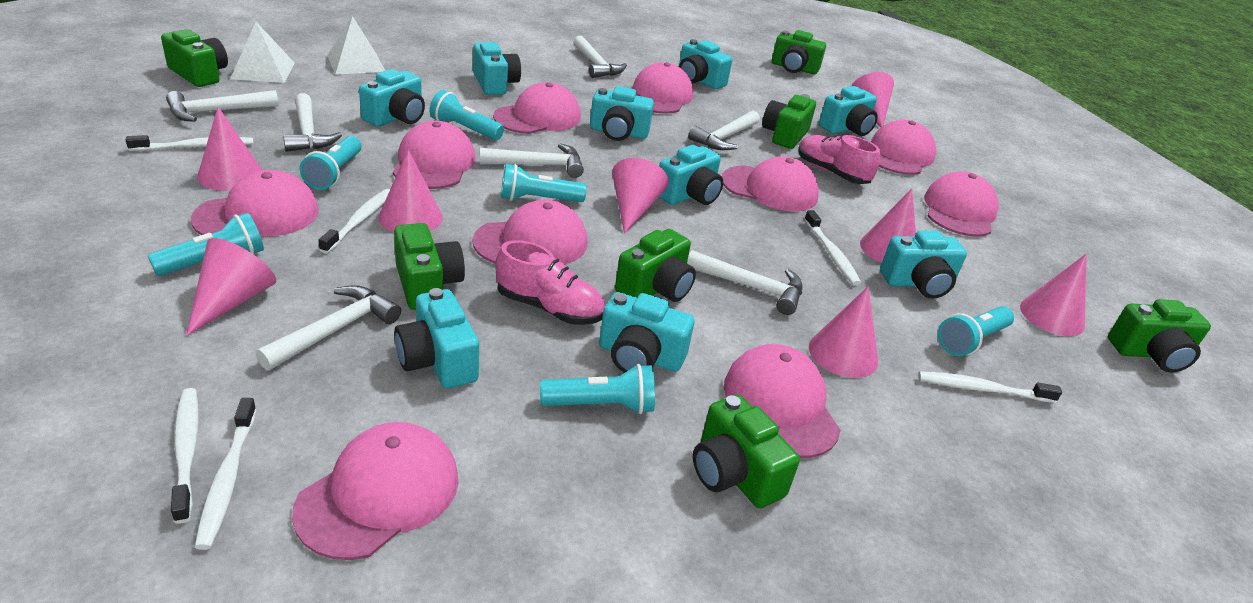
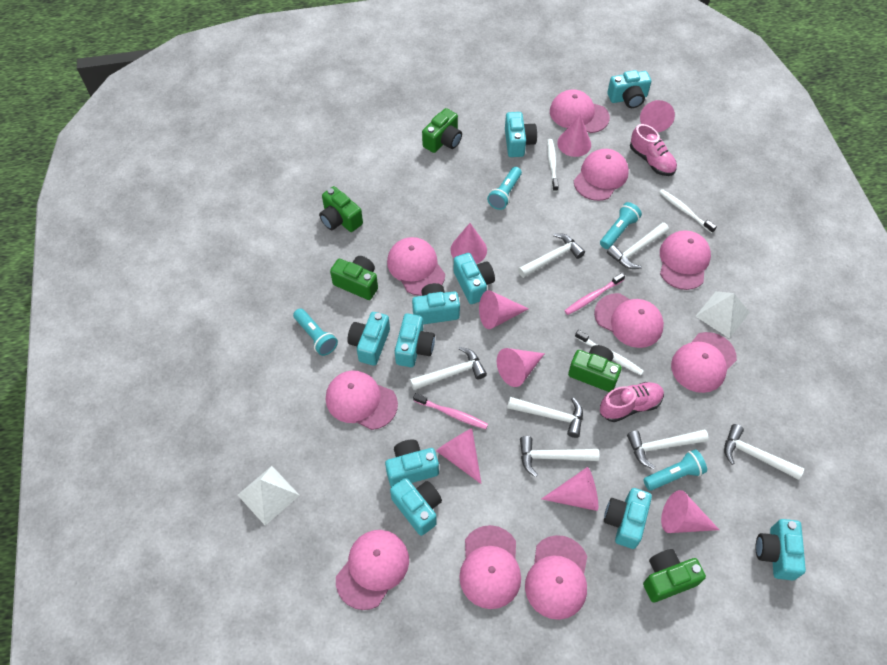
green camera: [161,29,228,87] [394,223,465,310] [615,229,696,302] [693,394,800,508] [762,94,816,149] [772,30,826,74] [1108,299,1211,373] = 7 -> [319,186,363,232] [330,256,378,300] [422,108,462,153] [568,345,622,392] [643,549,706,602] = 5
pink toothbrush: none = 0 -> [413,393,488,429] [565,273,625,315] = 2
turquoise camera: [359,69,425,127] [394,288,479,389] [473,42,521,95] [590,86,654,141] [599,292,695,373] [659,145,723,205] [679,39,732,89] [819,86,878,136] [880,231,967,299] = 9 -> [347,312,390,366] [385,440,439,487] [390,478,442,536] [395,313,435,367] [412,283,460,324] [454,253,495,304] [505,112,537,157] [604,488,652,549] [607,70,651,108] [756,519,806,581] = 10
turquoise flashlight: [148,213,264,276] [299,136,362,190] [430,90,504,140] [501,164,587,202] [540,364,655,414] [938,306,1014,356] = 6 -> [293,308,338,356] [487,167,522,210] [600,202,642,249] [643,449,707,491] = 4
white toothbrush: [126,135,254,151] [171,388,199,524] [195,398,257,550] [318,189,390,254] [804,210,861,285] [918,371,1062,403] = 6 -> [547,139,559,192] [575,330,644,375] [659,189,717,233] = 3

